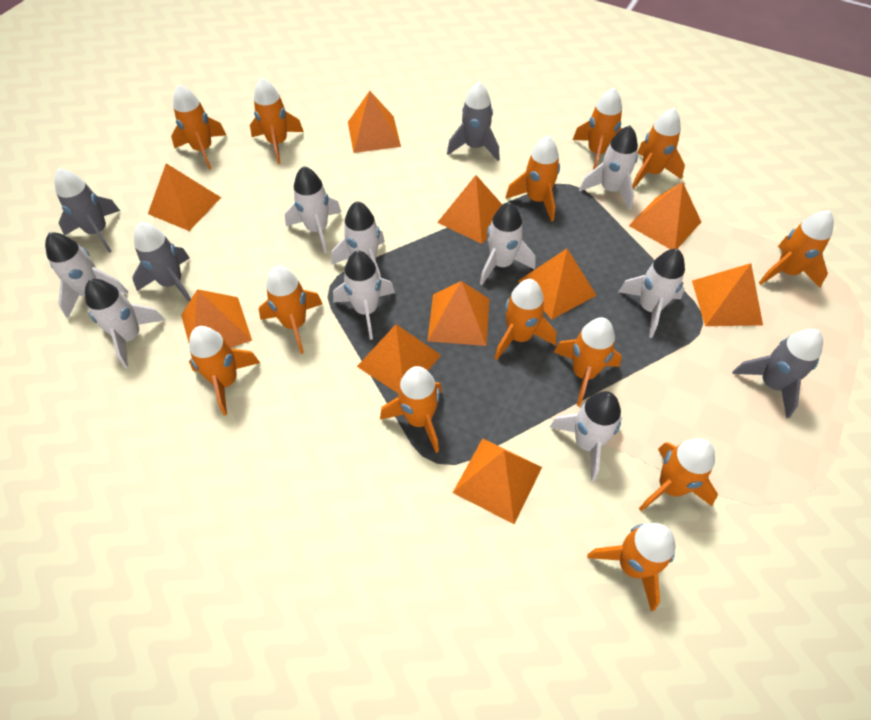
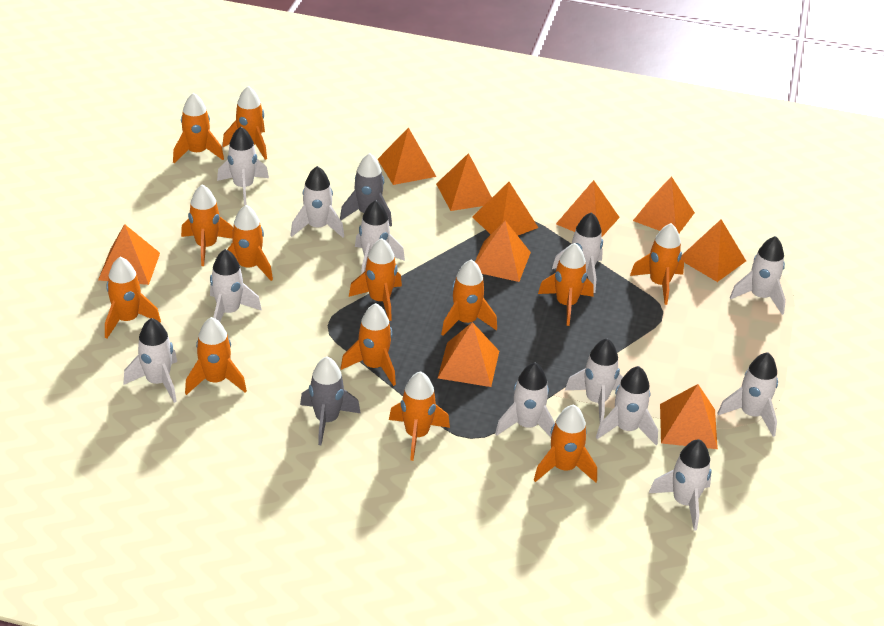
grey rocket: [54,168,120,253] [132,222,191,302] [447,82,500,161] [732,329,823,418] = 4 -> [300,357,360,445] [340,153,392,227] = 2
white rocket: [45,232,128,318] [85,279,165,368] [285,166,341,254] [332,201,385,278] [333,251,395,340] [480,202,536,285] [550,391,622,481] [579,125,638,210] [618,249,685,338] = 9 -> [123,318,177,403] [210,249,262,322] [217,127,269,205] [290,166,344,238] [355,200,405,274] [495,362,555,437] [552,212,603,293] [565,338,623,423] [596,366,658,445] [649,439,712,531] [717,352,778,437] [730,236,786,315] = 12

